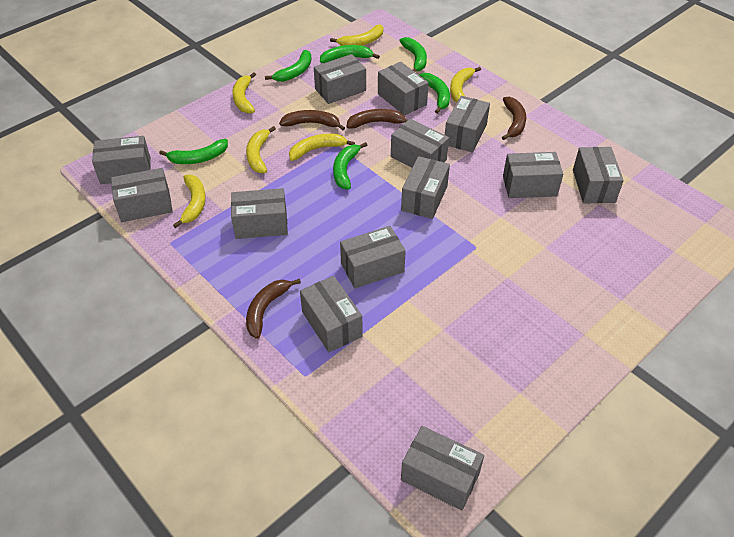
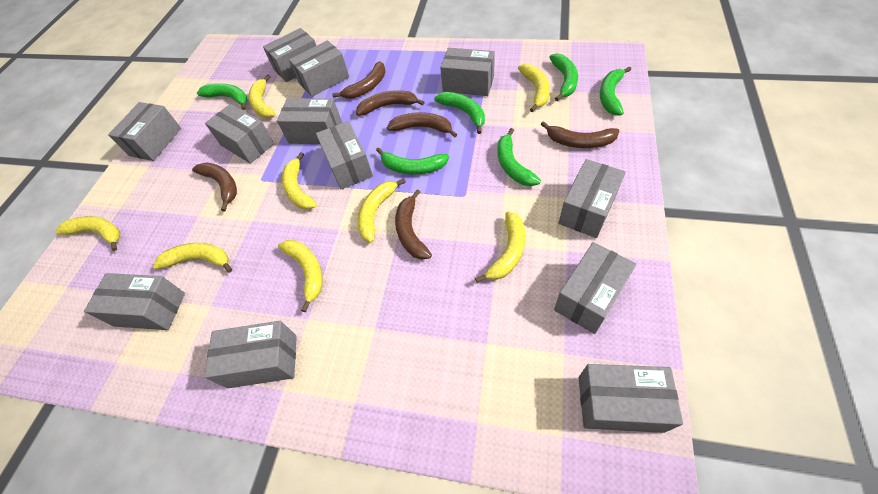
brown banana: [246,279,301,339] [279,110,345,130] [347,109,408,128] [502,97,526,140] = 4 -> [192,162,237,212] [332,61,386,99] [356,90,424,116] [387,112,457,137] [395,189,432,260] [541,121,620,148] = 6
grey box: [92,136,151,184] [111,168,173,222] [231,188,288,239] [300,276,362,352] [314,54,366,104] [340,226,406,289] [378,62,429,116] [391,119,449,168] [401,156,450,219] [401,426,484,511] [445,96,490,153] [503,152,563,198] [573,147,624,204] = 13 -> [84,273,185,330] [108,102,181,161] [204,321,297,388] [205,104,274,164] [263,28,316,82] [277,98,342,144] [289,40,349,97] [316,121,373,189] [440,48,495,96] [554,242,636,334] [558,159,626,238] [579,364,683,433] = 12
yellow banana: [173,175,206,228] [232,72,256,114] [246,126,276,173] [289,134,355,161] [330,24,383,46] [450,67,481,102] = 6 -> [55,216,120,251] [152,243,232,273] [249,74,276,118] [278,240,323,312] [282,152,317,210] [357,178,406,243] [475,211,525,283] [518,64,550,112] = 8

